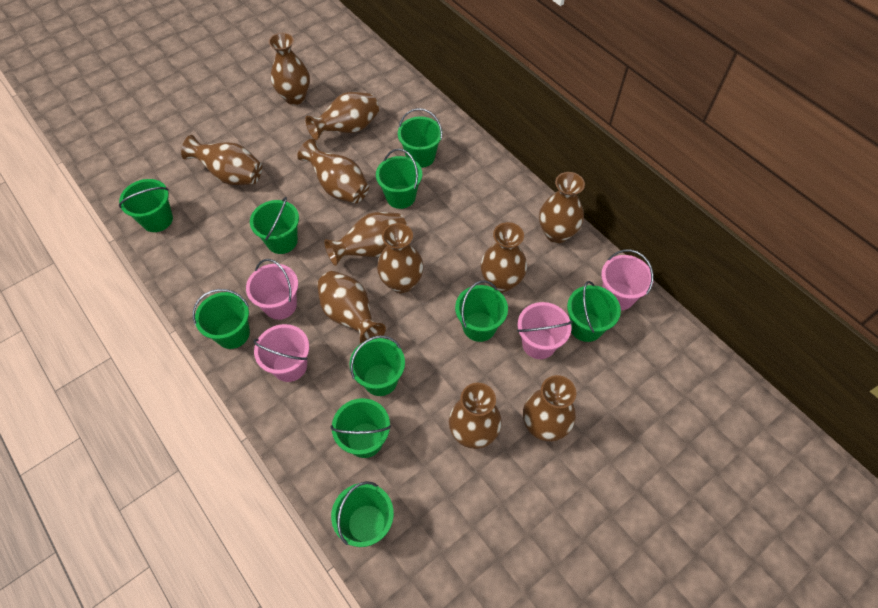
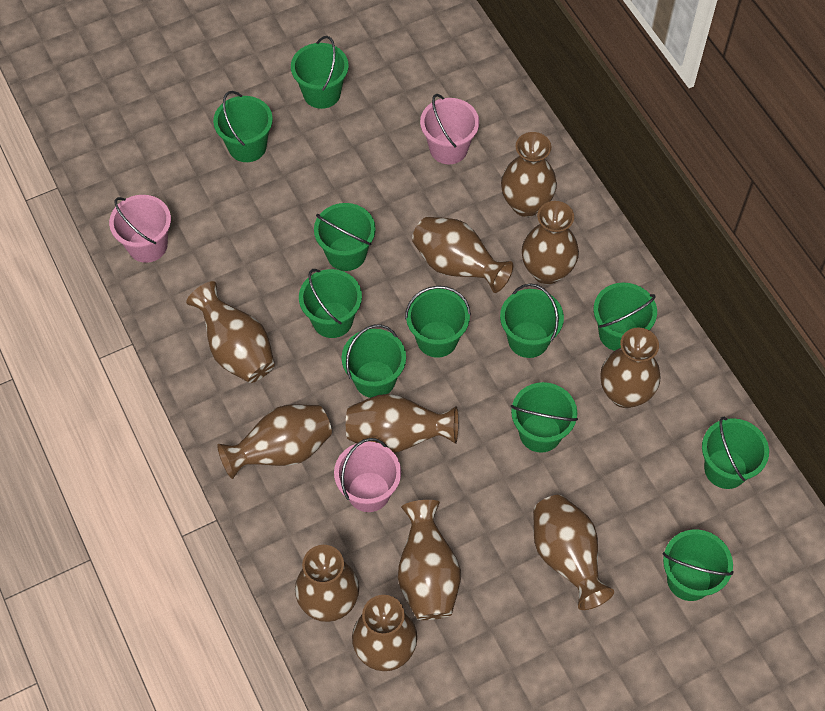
green bucket: [119,179,173,232] [193,289,250,349] [250,197,299,254] [330,398,391,458] [331,481,394,547] [350,335,405,396] [376,149,422,209] [398,108,442,168] [455,280,508,342] [567,281,621,342] = 10 -> [213,91,273,162] [291,36,349,109] [299,269,362,338] [314,203,376,271] [342,324,406,398] [405,286,471,358] [500,283,564,358] [511,382,578,453] [594,283,657,351] [663,530,734,601] [702,417,769,489] = 11
pink bucket: [246,259,298,320] [253,324,309,382] [517,302,573,359] [601,250,654,311] = 4 -> [109,195,171,263] [334,438,401,512] [420,94,479,164] = 3

